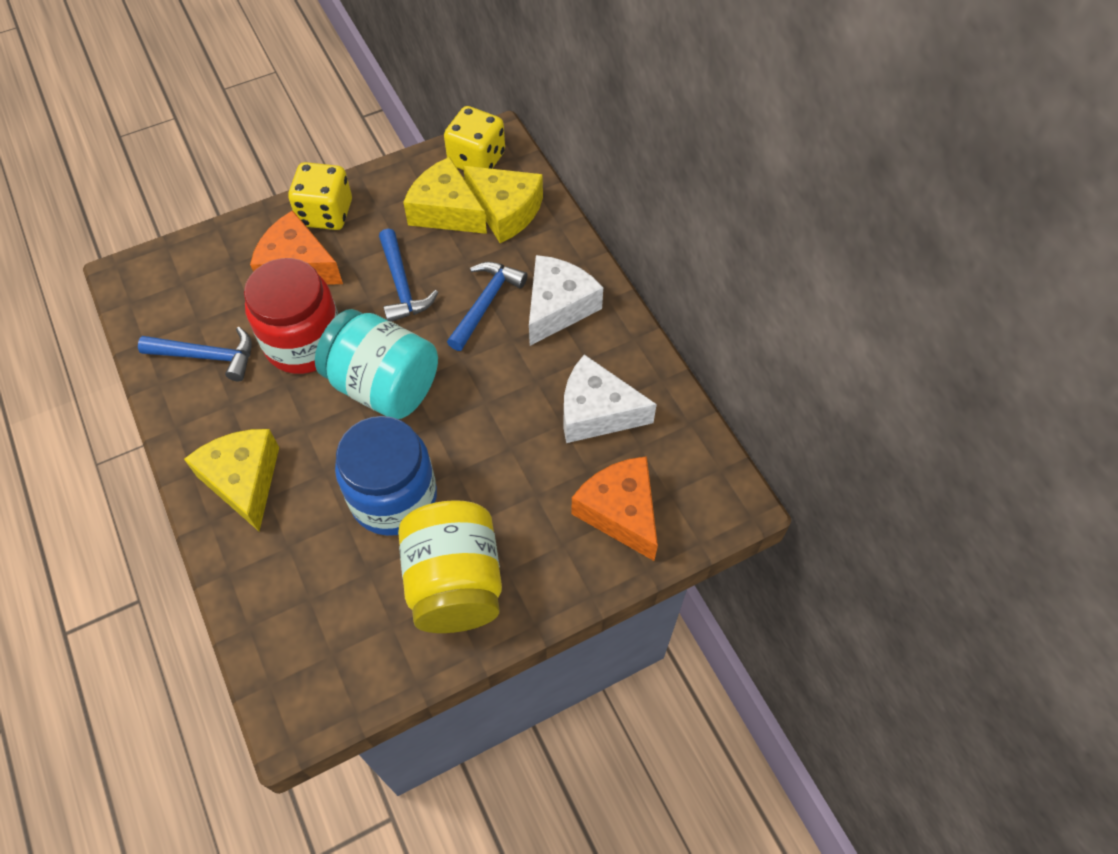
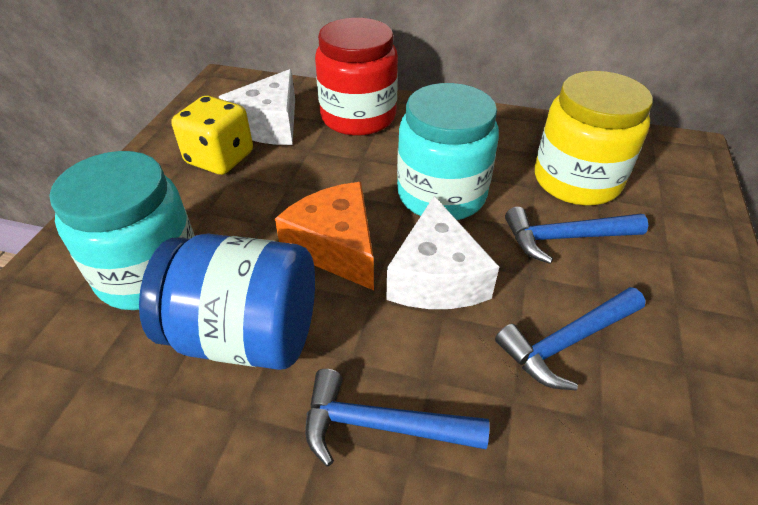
orange cheese: [250,210,343,285] [571,456,658,561] = 2 -> [275,182,374,290] = 1
turquoise jar: [315,309,438,419] = 1 -> [50,151,195,310] [397,83,499,220] = 2
yellow cheese: [184,429,279,531] [403,157,487,234] [463,166,543,243] = 3 -> none = 0
yellow dice: [288,162,352,230] [444,106,505,170] = 2 -> [171,95,253,175] = 1

